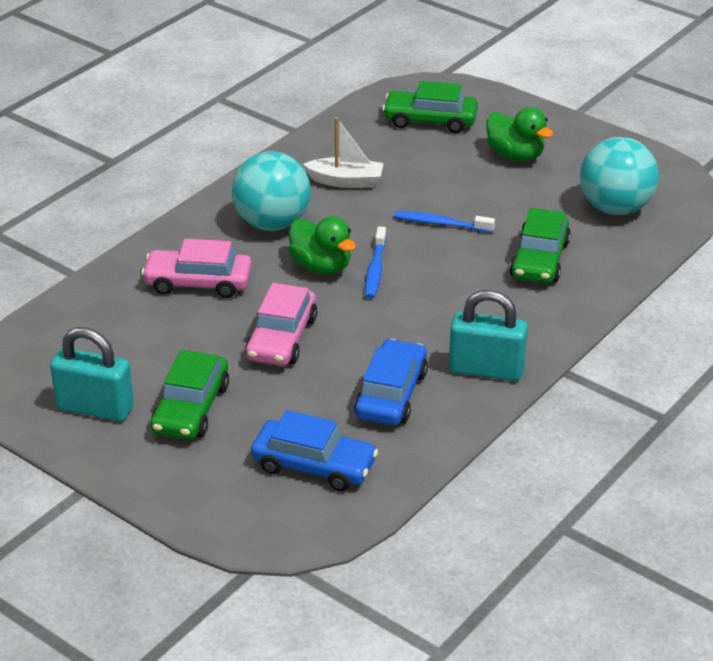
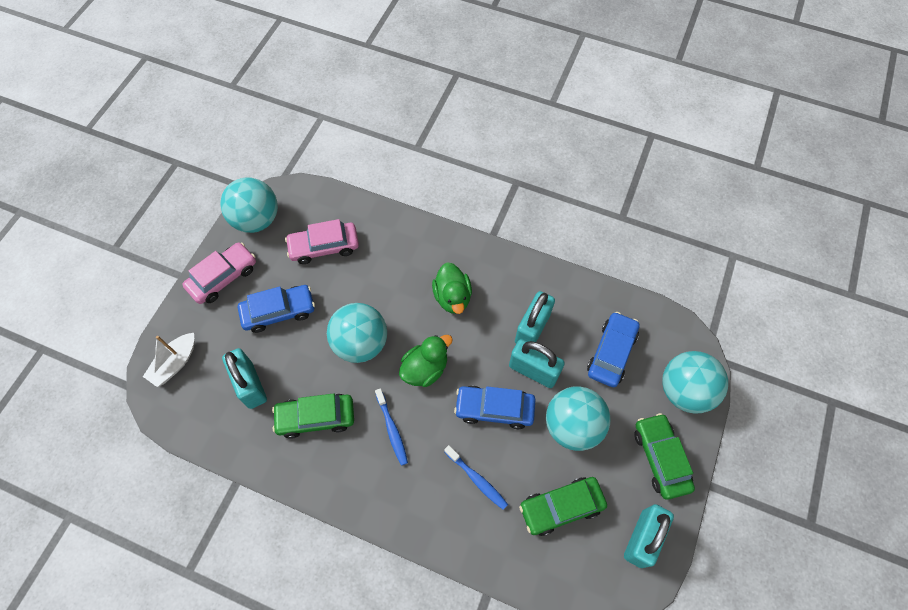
blue car: [251,410,378,491] [354,339,428,425] = 2 -> [238,285,315,333] [454,386,535,429] [587,312,640,387] = 3
turquoise ball: [232,151,311,231] [580,137,659,215] = 2 -> [220,177,278,233] [327,303,387,363] [546,386,610,451] [662,351,728,414] = 4
turquoise padlock: [50,327,134,422] [449,290,528,381] = 2 -> [222,348,267,409] [509,339,565,388] [515,291,555,343] [624,504,674,568] = 4

